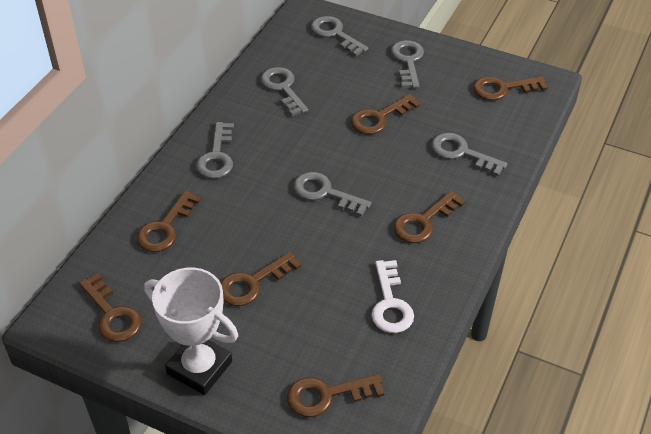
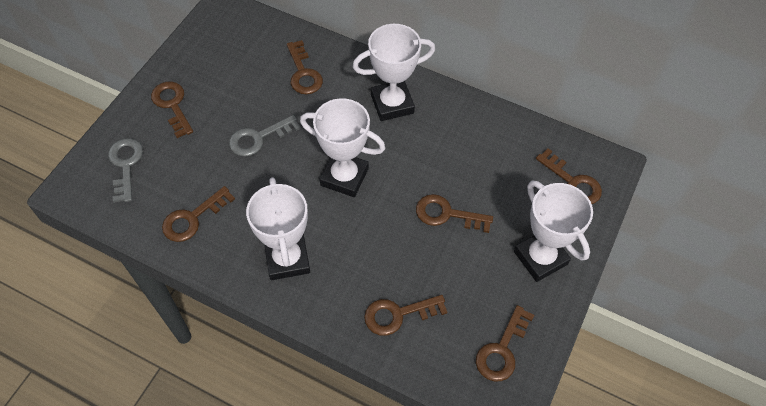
grey key: [196,122,234,179] [260,67,308,116] [293,172,371,217] [311,16,368,56] [391,40,424,88] [431,133,507,176] = 6 -> [108,138,143,203] [229,115,301,157] = 2
white key: [372,260,414,333] = 1 -> none = 0
white trophy: [144,268,238,395] = 1 -> [246,177,310,280] [300,98,385,197] [353,24,435,121] [514,181,593,282] = 4

